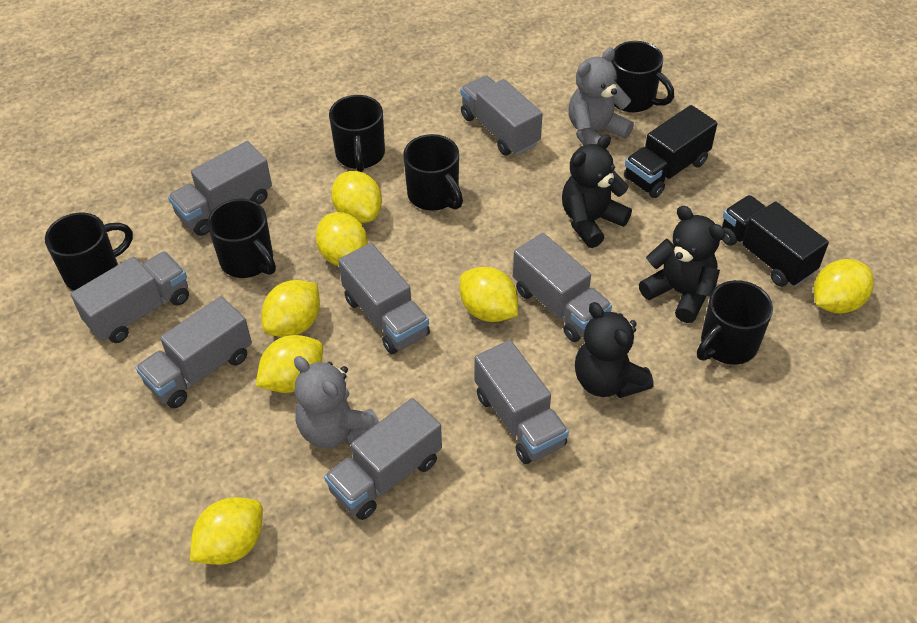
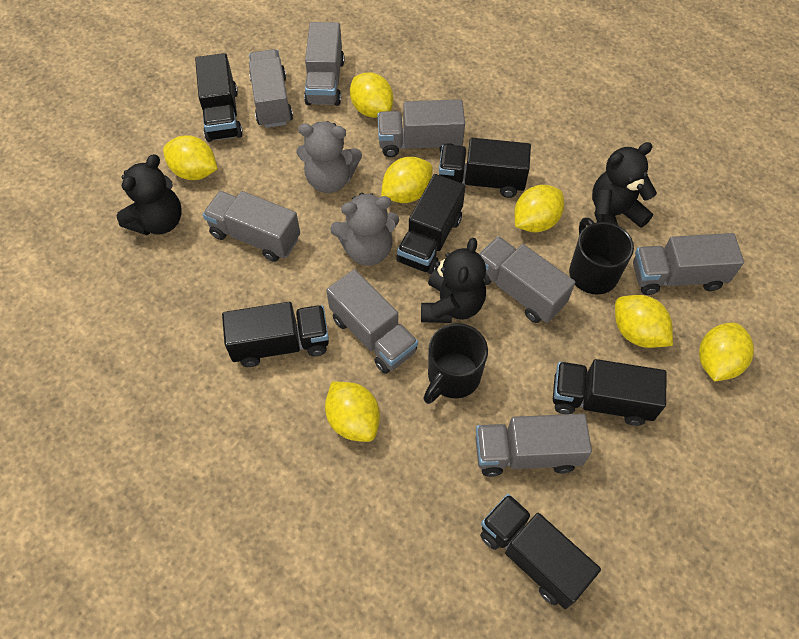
black mug: [45,212,133,291] [207,199,276,278] [329,95,385,172] [403,134,463,211] [611,41,674,113] [697,280,773,365] = 6 -> [423,323,488,404] [569,217,634,295] = 2
black truck: [624,105,718,198] [722,195,829,287] = 2 -> [195,53,243,142] [222,302,329,367] [396,174,465,274] [439,138,531,198] [480,494,601,609] [553,359,667,426] = 6

